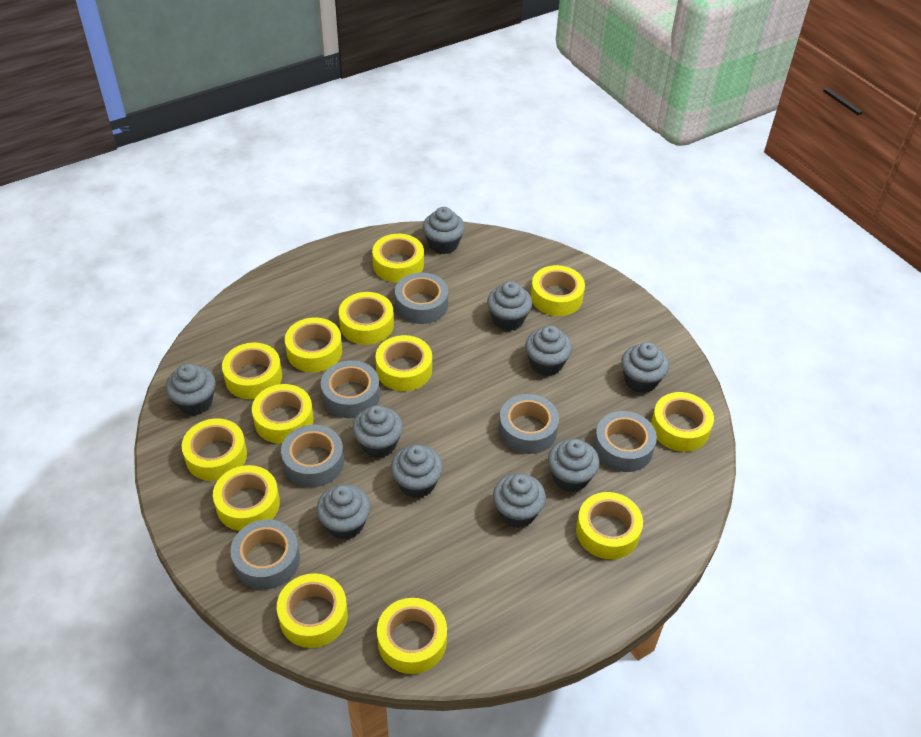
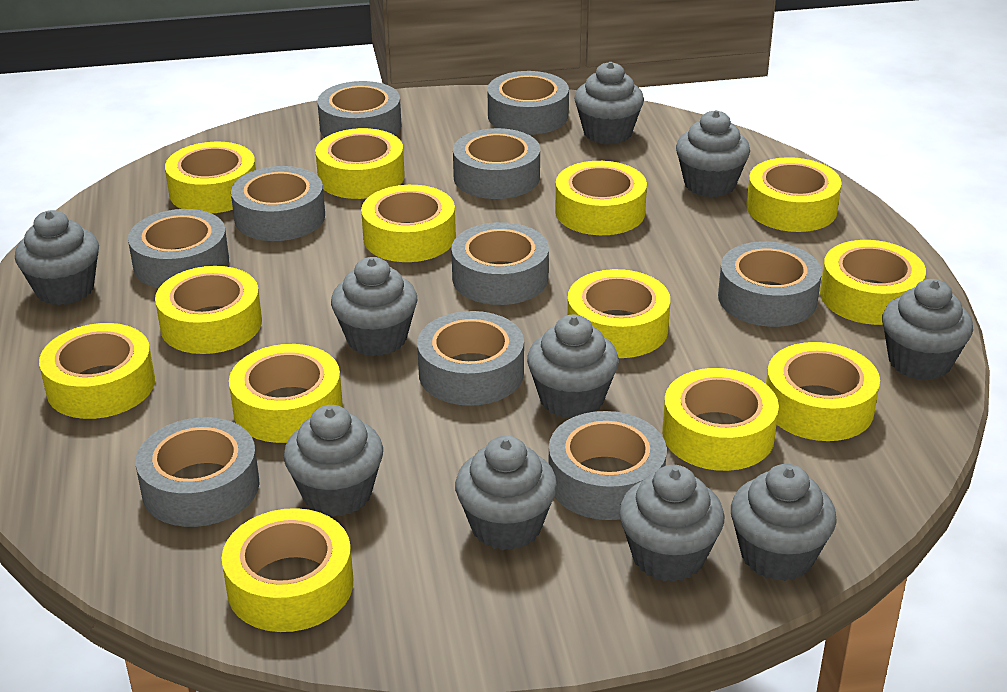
grey tape: [230,519,300,590] [281,425,344,487] [321,360,380,418] [395,272,448,324] [498,394,559,454] [594,411,657,472] = 6 -> [128,209,229,288] [135,417,259,527] [231,166,325,241] [317,81,401,137] [417,311,524,406] [451,222,549,305] [453,128,540,199] [487,71,569,135] [549,411,667,520] [718,241,822,327] = 10

